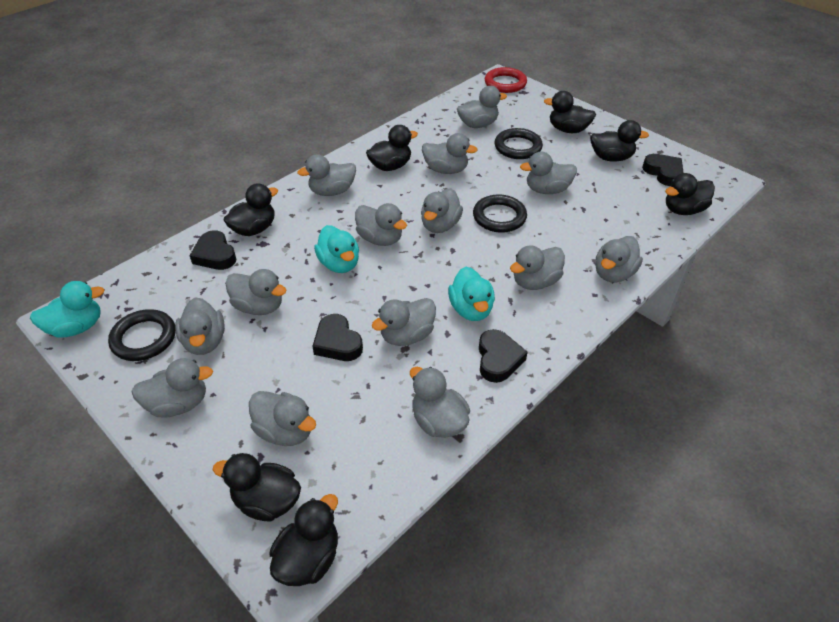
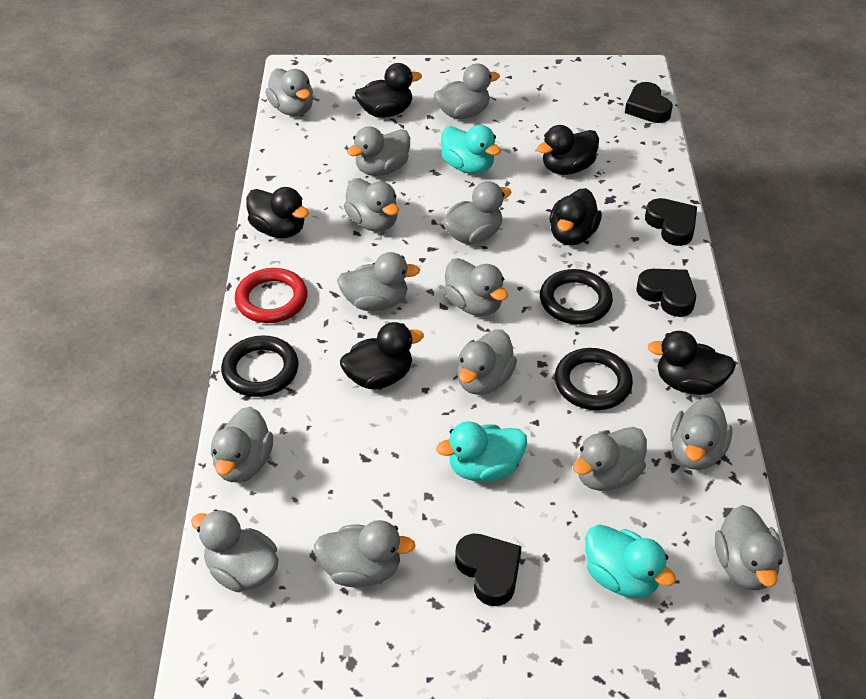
black duck: [213,453,301,521] [223,183,278,236] [270,494,338,586] [366,125,418,171] [544,91,596,133] [590,120,649,162] [665,173,715,215] = 7 -> [246,187,309,238] [340,322,424,389] [355,63,422,118] [537,125,599,175] [549,188,602,245] [647,331,736,395] = 6

